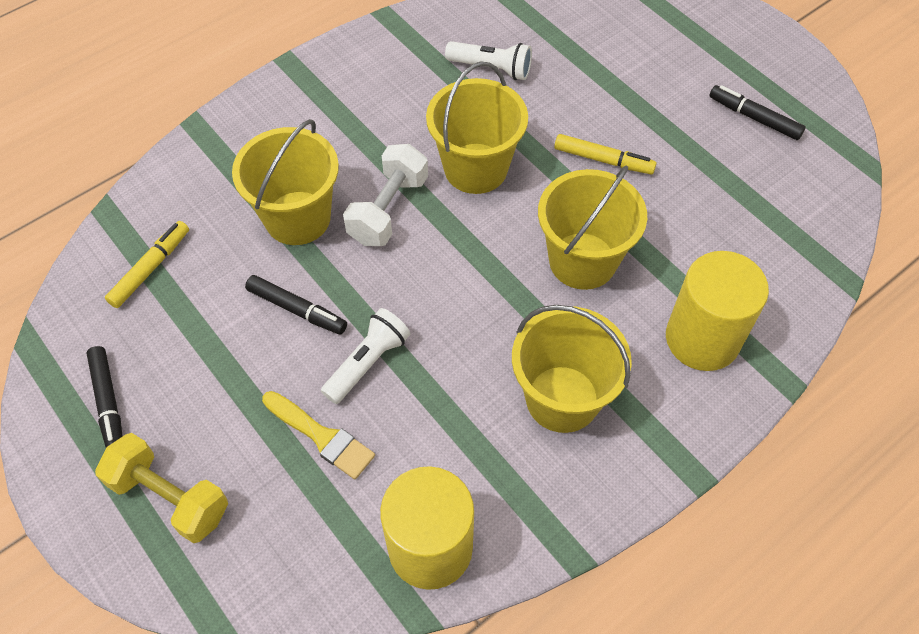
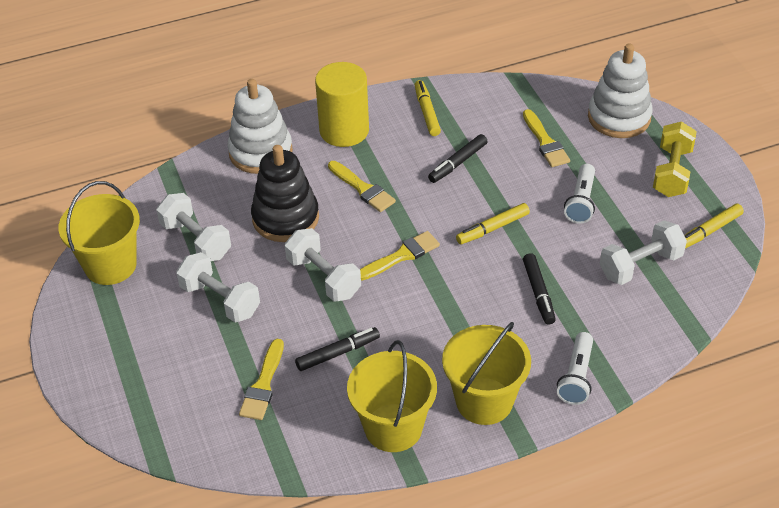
black stacking toy: none = 0 -> [251,145,319,242] = 1
white dumbbell: [343,144,428,246] = 1 -> [156,193,231,261] [176,252,260,323] [285,228,361,302] [600,220,687,285] = 4
white stacking toy: none = 0 -> [228,79,293,174] [588,44,653,138] = 2
yellow brush: [262,391,375,479] = 1 -> [239,339,284,420] [328,161,396,212] [360,231,440,280] [523,109,570,167] = 4
yellow bucket: [232,119,339,245] [426,61,528,194] [512,305,632,433] [538,165,647,290] = 4 -> [59,181,140,285] [347,340,437,452] [442,322,531,425] = 3
yellow cylinder: [380,466,474,590] [666,251,769,371] = 2 -> [315,62,369,147] = 1
yellow marker: [105,221,189,308] [554,134,657,174] = 2 -> [415,80,441,136] [456,203,530,244] [684,204,744,248] = 3

